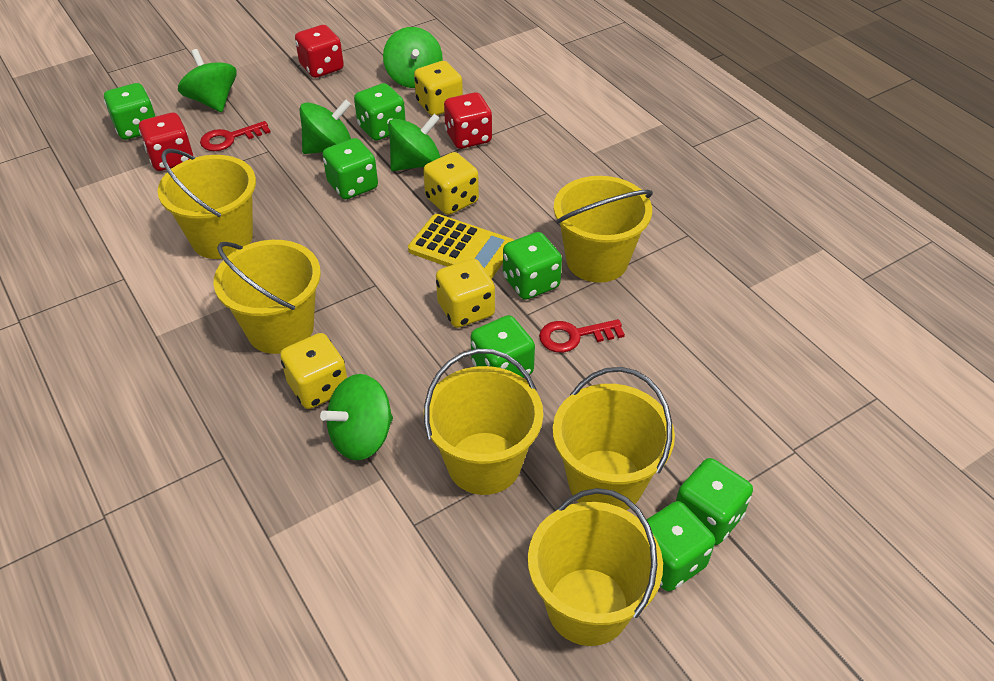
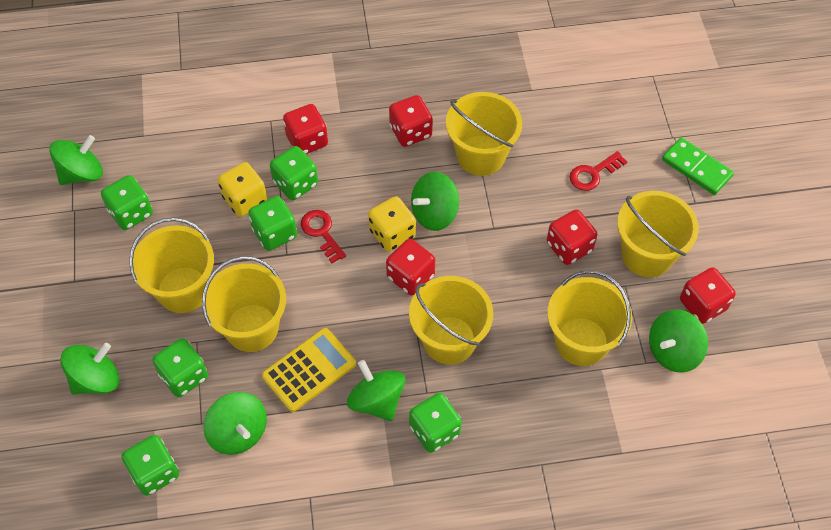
green dice: [104,83,156,140] [322,138,378,199] [354,83,406,141] [471,315,535,378] [503,232,562,300] [647,501,715,591] [676,458,753,545] = 7 -> [101,175,153,230] [121,435,179,496] [152,338,208,397] [248,196,297,251] [270,146,318,200] [409,393,462,453] = 6
green domino: none = 0 -> [662,137,734,195] = 1
green spinning top: [178,49,237,112] [299,99,351,154] [320,374,393,460] [383,27,443,88] [388,114,441,171] = 5 -> [50,135,103,185] [61,343,119,394] [203,392,267,455] [347,360,406,421] [411,172,459,231] [649,310,708,373] = 6
red dice: [139,113,193,171] [295,25,344,78] [444,92,492,149] = 3 -> [283,104,328,154] [386,239,435,295] [389,95,433,147] [547,210,598,265] [680,267,736,324] = 5
yellow dice: [280,333,347,409] [414,61,463,116] [423,152,479,215] [436,259,495,328] = 4 -> [218,162,267,217] [368,196,416,252] = 2

